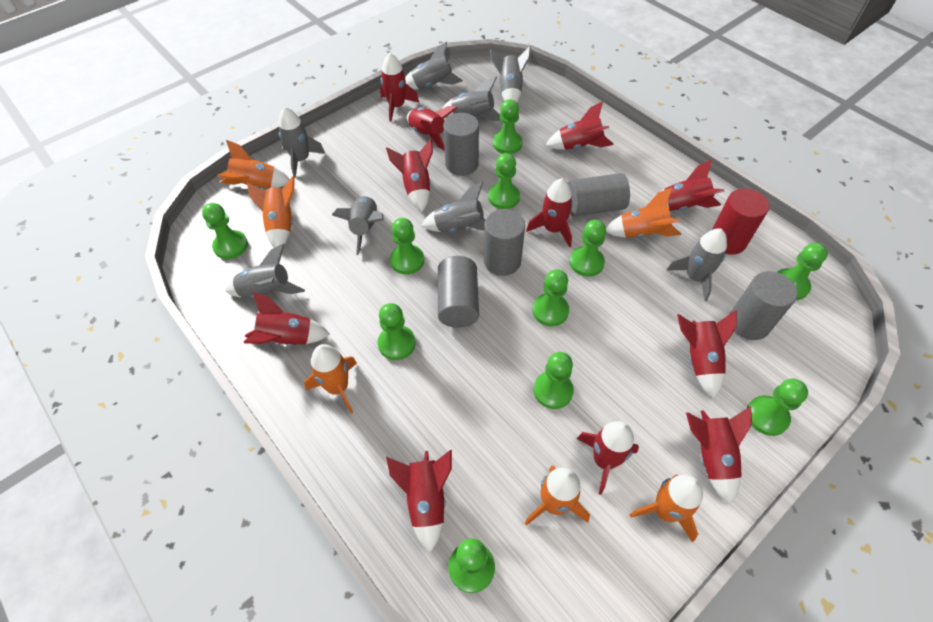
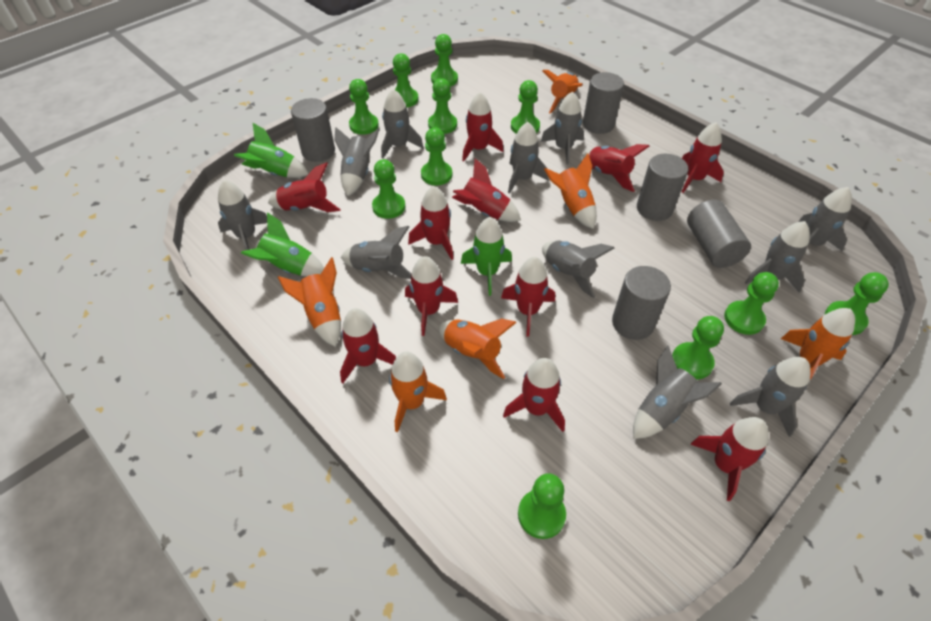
green rocket: none = 0 -> [234,123,309,178] [241,212,324,276] [461,217,512,296] = 3
grey rocket: [225,244,305,298] [278,107,326,177] [332,196,384,255] [405,41,463,90] [421,182,486,232] [442,76,500,121] [490,46,531,102] [666,228,727,301] = 8 -> [218,180,267,250] [334,127,379,196] [341,226,412,279] [381,89,423,158] [508,122,548,194] [541,91,584,164] [542,241,614,298] [633,346,722,439] [730,357,811,437] [745,221,810,293] [798,187,852,251] = 11
red cylinder: [712,188,769,255] = 1 -> none = 0

